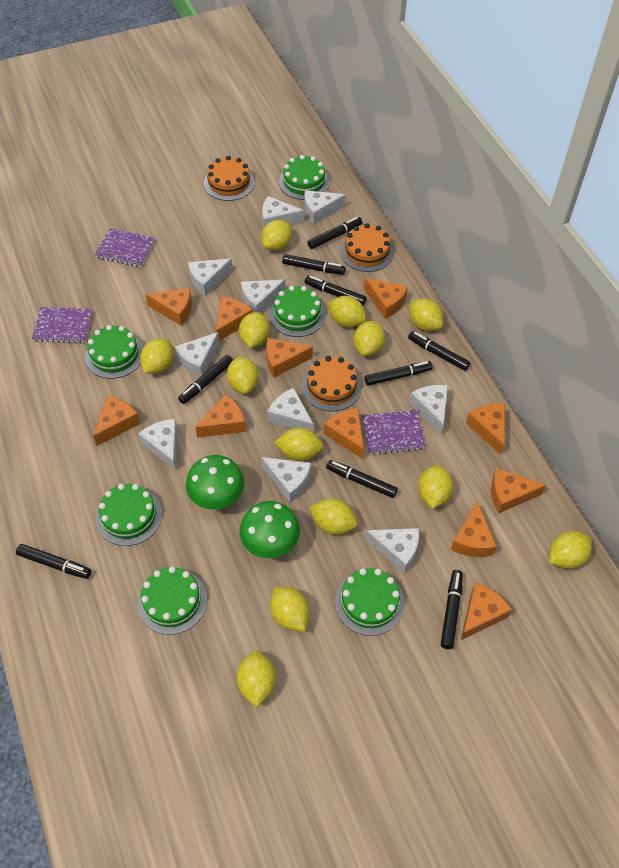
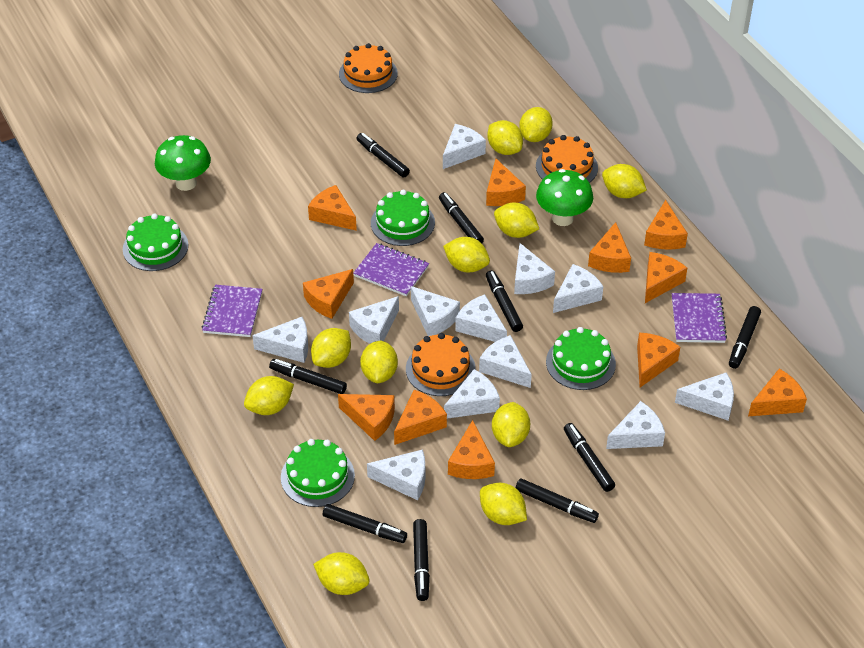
green cake: [85,325,143,379] [96,484,162,546] [137,566,207,635] [269,286,326,337] [279,155,330,200] [335,568,405,636] = 6 -> [123,214,188,271] [281,439,355,507] [371,190,435,246] [546,327,616,390] = 4
white cheese: [138,419,178,471] [175,332,220,377] [188,258,233,296] [241,279,285,313] [261,457,311,503] [262,196,304,228] [267,388,314,433] [304,190,346,224] [365,528,419,573] [409,385,448,434] = 10 -> [252,317,308,363] [349,296,399,344] [367,450,425,500] [411,286,460,336] [443,124,486,169] [444,369,500,419] [455,294,507,342] [479,335,532,388] [514,243,555,294] [553,264,603,313] [606,401,665,449] [675,372,734,421] = 12
yellow lemon: [140,339,174,374] [227,356,259,394] [236,650,276,708] [239,312,270,348] [261,220,292,251] [270,586,310,632] [274,428,323,461] [309,499,358,535] [328,296,366,328] [353,321,385,356] [409,298,443,331] [418,465,453,509] [549,531,592,569] = 13 -> [244,376,294,415] [311,328,351,368] [313,552,370,595] [360,340,398,383] [443,237,490,272] [480,483,527,525] [487,120,523,155] [492,402,530,447] [494,203,539,238] [519,107,553,142] [602,164,647,198] = 11

